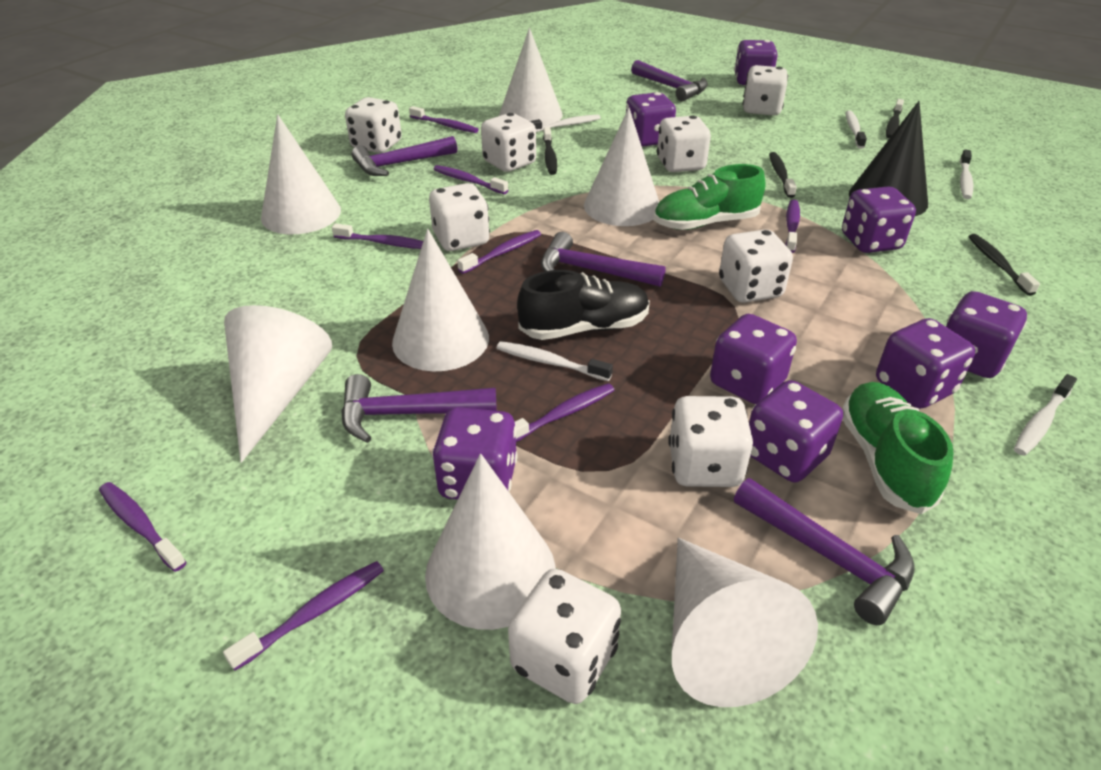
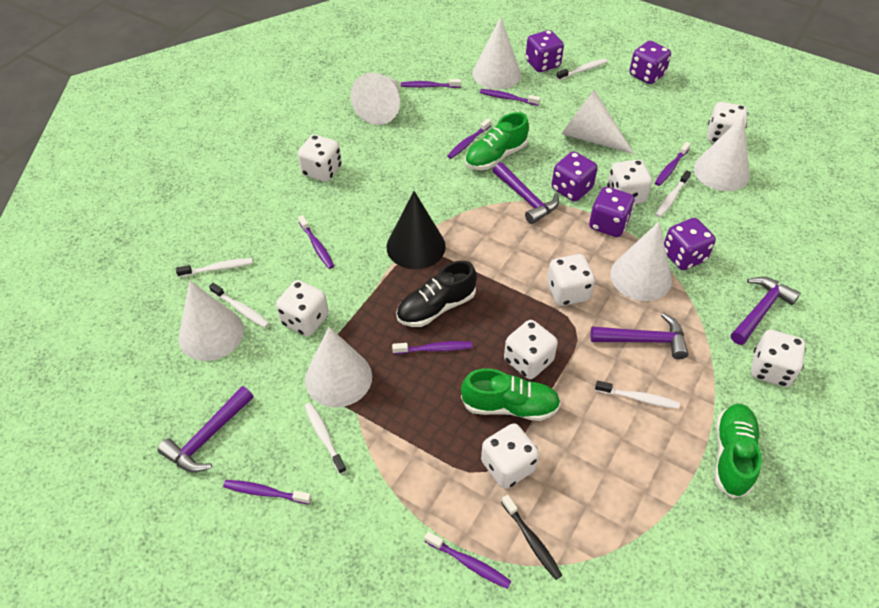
black toothbrush: [543,127,557,175] [769,152,797,198] [886,99,904,138] [968,234,1040,296] = 4 -> [501,495,562,580] = 1
green shoe: [654,164,765,230] [842,382,954,514] = 2 -> [461,368,561,421] [465,112,529,170] [715,404,762,498] = 3
purple dice: [432,407,518,500] [626,92,676,147] [710,314,797,404] [734,40,778,85] [749,380,843,482] [842,186,916,253] [876,318,975,409] [946,291,1027,378] = 8 -> [526,30,564,72] [552,151,598,201] [589,187,635,237] [629,41,671,84] [664,218,716,270] = 5
purple hammer: [341,374,497,443] [352,136,457,176] [541,232,666,287] [631,60,708,102] [734,478,915,625] = 5 -> [158,386,254,472] [493,162,559,224] [591,313,688,359] [731,277,801,345] = 4
white toothbrush: [497,341,613,381] [530,115,600,132] [845,110,867,149] [960,150,974,199] [1014,374,1077,456] = 5 -> [176,258,253,277] [209,283,269,328] [305,403,347,474] [556,59,607,80] [595,381,680,409] [655,170,691,218] = 6

